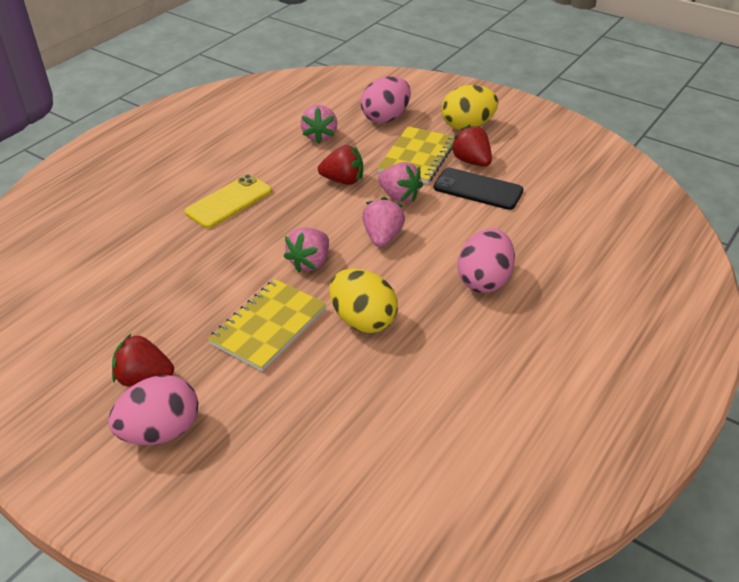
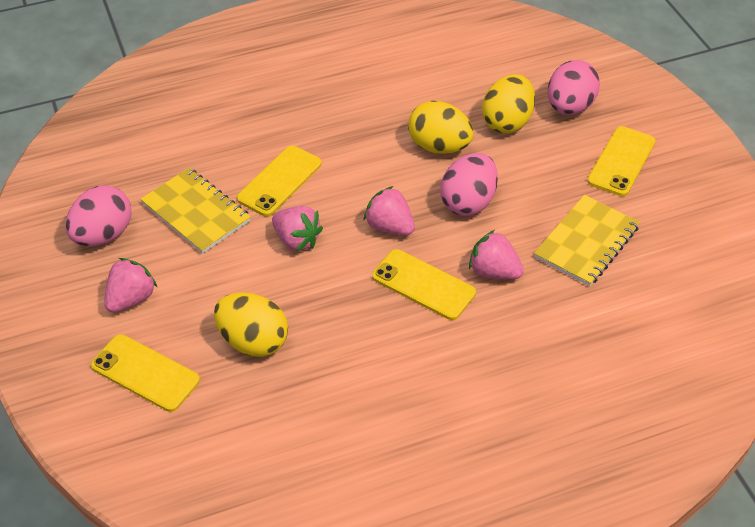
black phone: [434,168,524,210] = 1 -> none = 0
red strawberry: [112,334,174,387] [318,145,363,185] [450,125,492,166] = 3 -> none = 0
yellow egg: [329,268,398,333] [441,85,498,130] = 2 -> [214,292,288,357] [408,101,474,154] [482,74,535,133] = 3
yellow phone: [185,174,272,228] = 1 -> [91,334,200,412] [237,146,322,216] [372,249,476,320] [587,126,656,196] = 4

